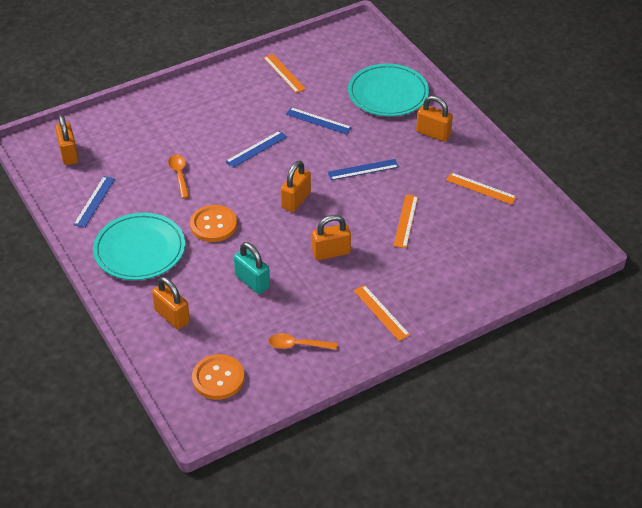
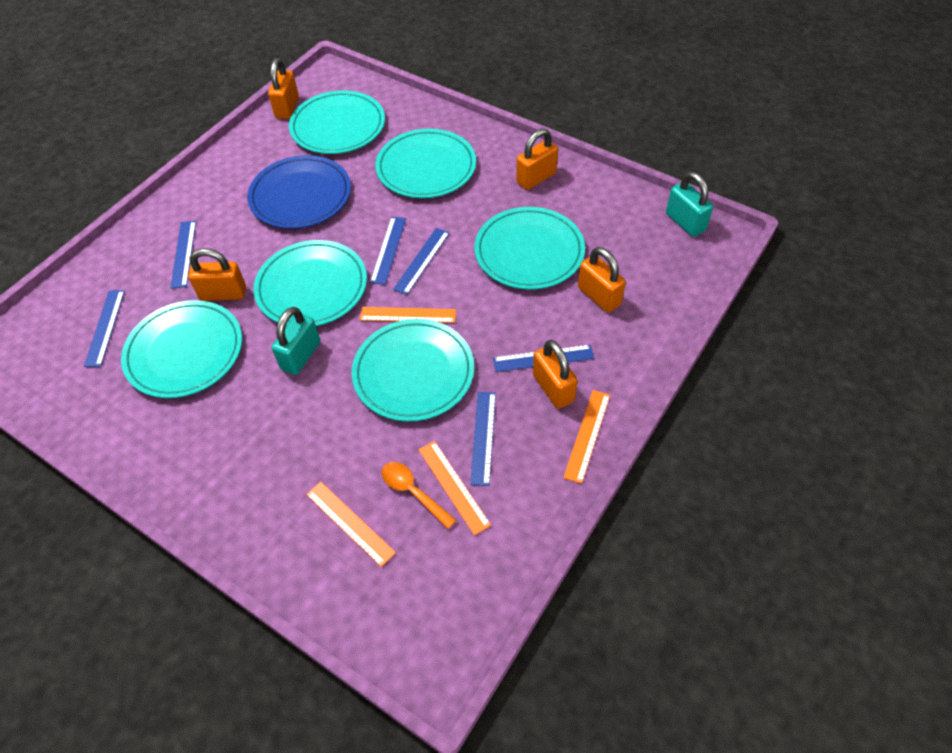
blue plate: none = 0 -> [247,155,351,229] = 1
blue ruler: [73,176,115,228] [225,131,287,168] [286,107,352,135] [328,159,399,180] = 4 -> [84,290,125,367] [170,221,196,289] [370,217,406,285] [393,228,450,295] [470,392,496,486] [493,345,594,372] = 6
orange button: [190,205,237,242] [192,354,244,400] = 2 -> none = 0
orange spoon: [168,155,189,198] [268,333,337,350] = 2 -> [381,462,456,529] = 1
turquoise padlock: [234,242,270,294] = 1 -> [272,307,320,375] [666,172,713,237] = 2
turquoise plate: [93,213,185,280] [348,64,429,116] = 2 -> [121,300,242,398] [253,240,367,326] [289,90,385,154] [351,319,474,422] [375,129,476,198] [474,207,585,290] = 6

